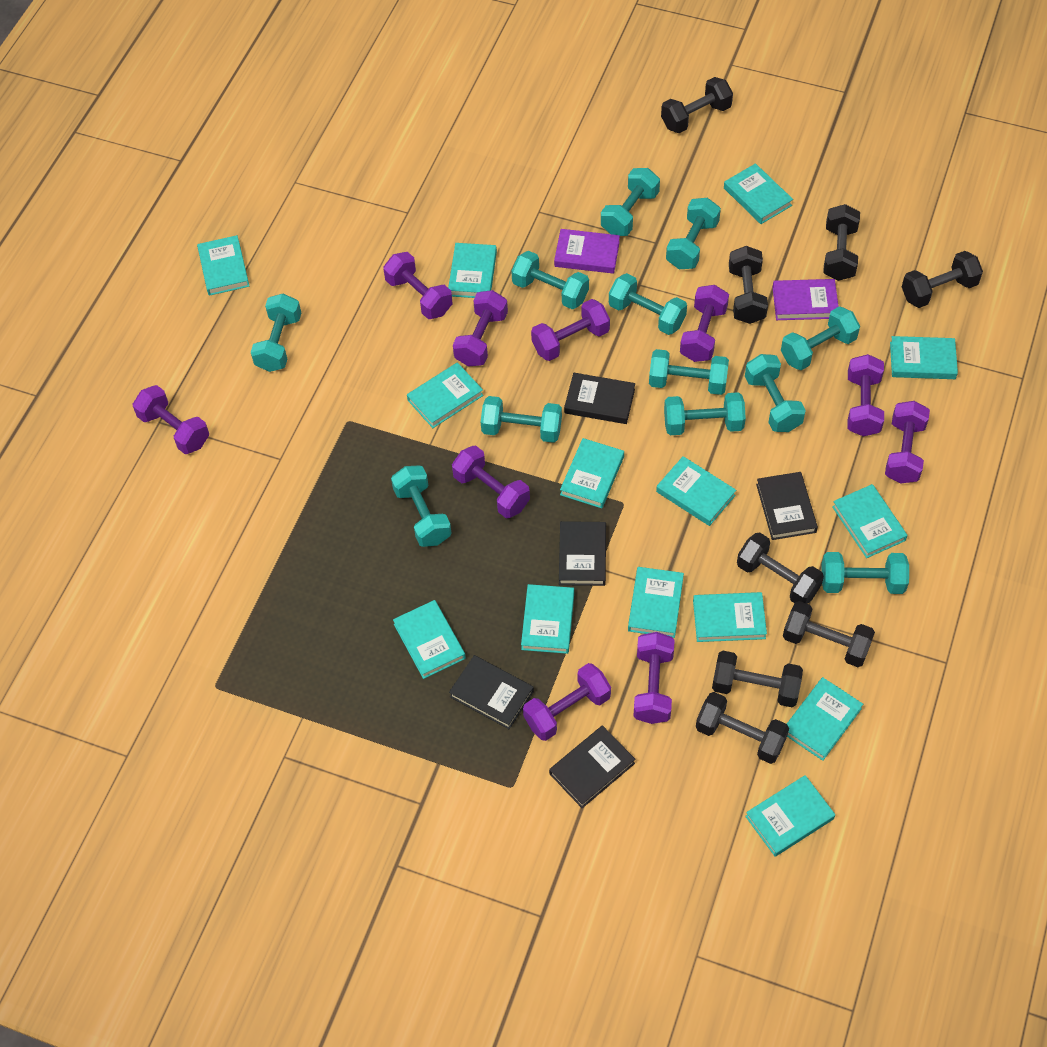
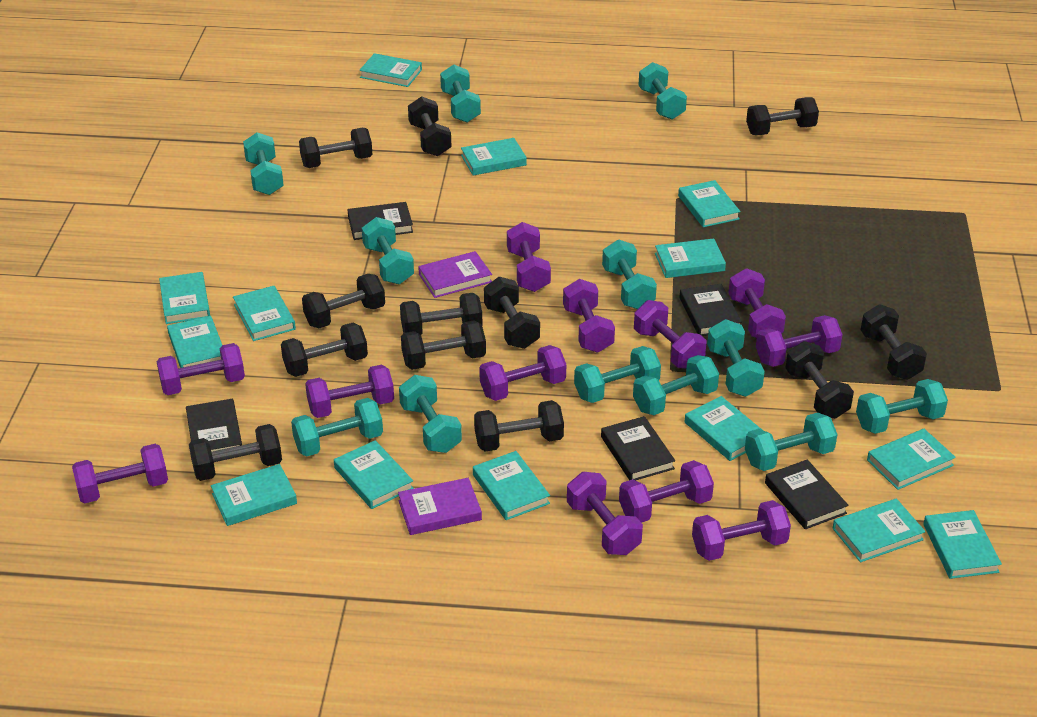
black dumbbell: [661,77,733,133] [696,692,789,764] [712,651,803,707] [729,246,768,324] [737,532,824,604] [783,601,875,667] [823,204,860,281] [902,251,983,308] = 8 -> [189,424,282,481] [281,323,368,377] [299,128,372,168] [302,274,385,328] [400,293,482,335] [401,320,486,370] [408,96,451,156] [474,400,564,452] [484,276,540,349] [746,97,819,135] [785,341,854,419] [861,304,927,380] = 12
purple dumbbell: [133,385,209,454] [383,252,453,319] [452,445,530,518] [453,290,508,366] [523,663,611,741] [531,299,610,361] [633,632,675,724] [680,285,729,362] [847,354,884,436] [885,401,930,484] = 10 -> [72,444,168,503] [156,343,245,395] [305,365,394,418] [479,345,566,401] [507,222,551,292] [563,279,615,353] [567,472,643,555] [619,460,714,523] [634,300,706,368] [692,500,791,561] [728,268,786,338] [756,315,843,367] = 12

